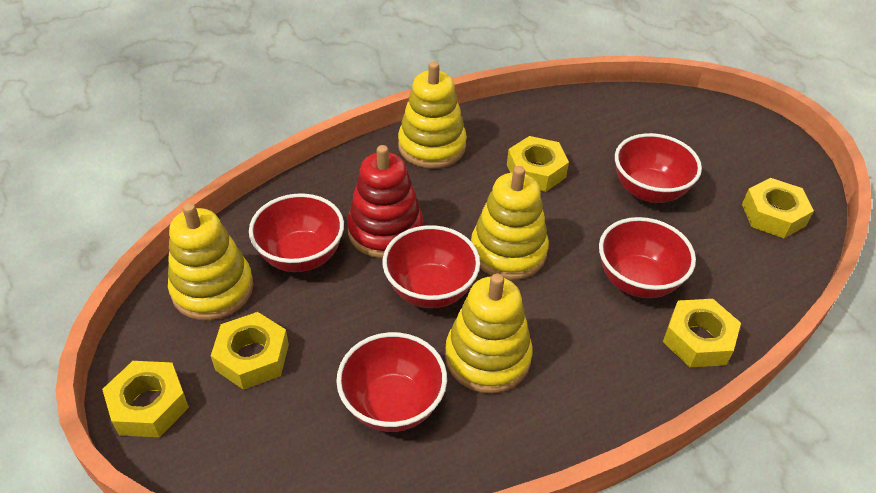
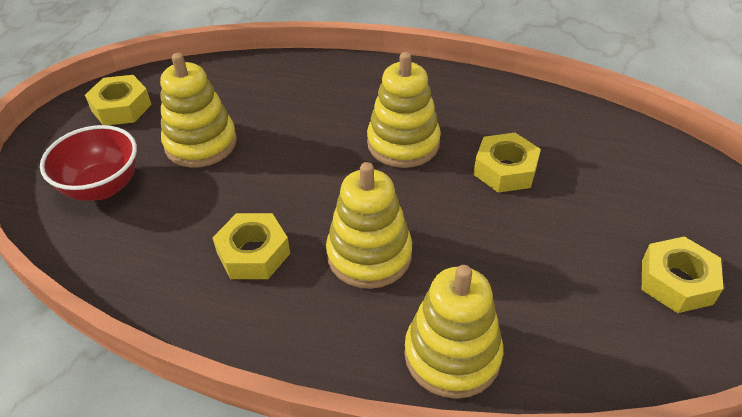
red bowl: [249,193,344,272] [336,332,447,432] [383,225,480,308] [599,217,696,298] [615,133,702,203] = 5 -> [40,125,137,201] = 1
red stacking toy: [347,145,423,258] = 1 -> none = 0
yellow nut: [102,361,189,437] [211,312,289,390] [507,136,569,192] [663,299,741,367] [742,178,814,238] = 5 -> [85,75,152,125] [212,213,290,279] [473,133,541,193] [642,237,724,313] = 4

